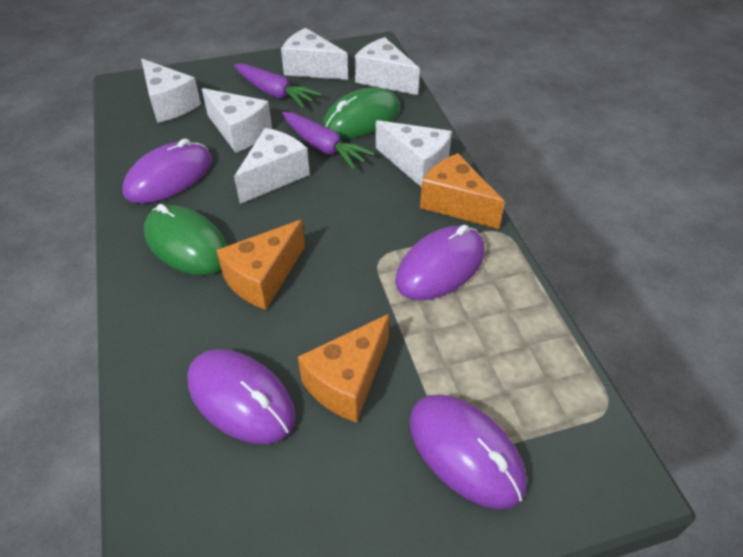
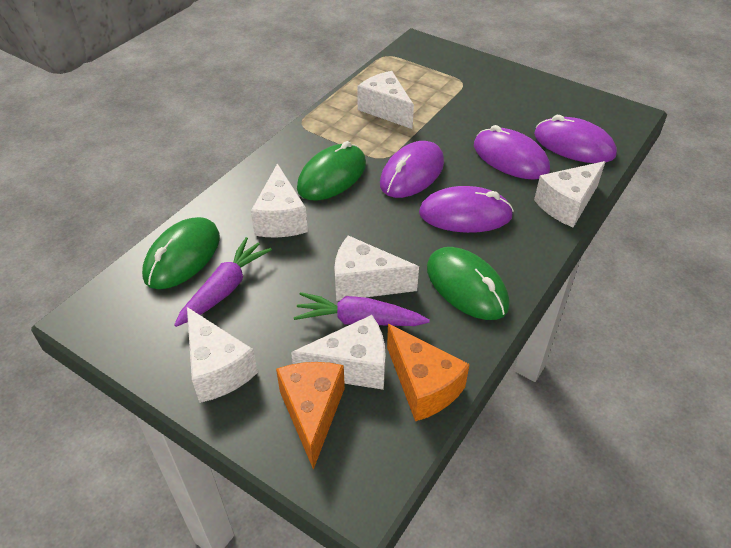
green mouse: [144,204,227,275] [323,87,400,138] = 2 -> [142,217,220,289] [297,141,366,200] [427,247,510,320] = 3
orange cheese: [216,220,305,310] [298,314,390,423] [420,153,505,229] = 3 -> [276,362,345,470] [387,324,470,421] = 2

